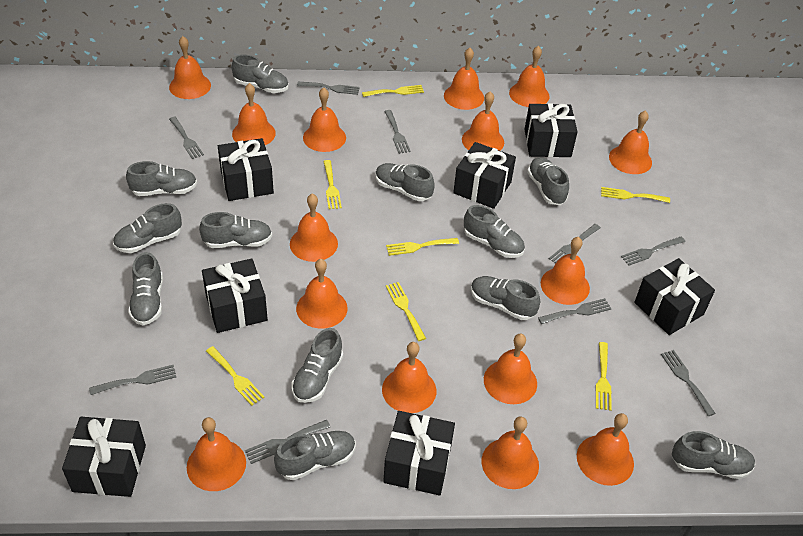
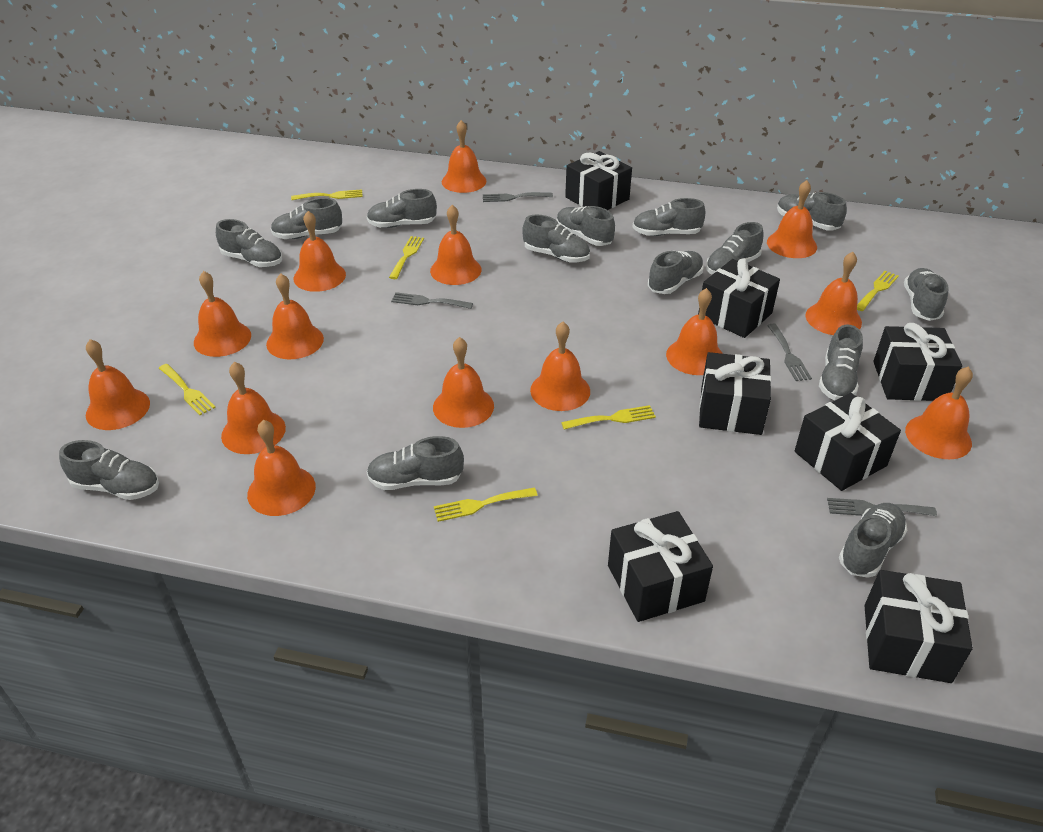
grey fork: [89,365,176,395] [169,117,204,159] [245,420,330,464] [297,82,360,95] [384,110,411,154] [538,298,612,324] [549,224,601,264] [621,237,685,266] [661,350,716,416] = 9 -> [391,292,473,309] [483,192,553,202] [767,324,812,381] [827,498,937,516] = 4
grey shoe: [113,203,182,253] [126,161,197,196] [128,252,163,325] [199,212,272,248] [231,54,289,93] [274,431,355,480] [292,328,343,403] [375,163,435,201] [464,205,525,258] [471,276,540,320] [527,157,569,205] [672,431,755,479] = 12 -> [59,440,159,500] [216,219,282,267] [271,198,342,239] [367,189,437,228] [367,436,464,490] [522,215,590,263] [557,206,615,246] [632,198,706,236] [648,251,704,294] [706,222,763,275] [777,192,847,231] [819,325,863,400] [839,503,907,578] [904,268,949,321] = 14
orange bell: [169,36,211,99] [187,417,246,491] [232,83,276,145] [290,194,338,262] [296,259,348,329] [303,87,346,152] [382,342,436,413] [444,48,484,110] [462,91,504,151] [482,417,539,489] [484,334,537,404] [509,46,549,107] [541,237,590,305] [577,413,634,486] [609,110,652,174] = 15 -> [86,339,150,430] [194,271,251,357] [221,362,286,454] [247,420,316,516] [266,273,324,359] [294,211,346,292] [430,205,482,285] [433,337,494,428] [442,120,486,193] [530,322,590,411] [666,288,723,375] [767,180,817,258] [806,252,862,335] [905,366,973,459] = 14
yellow fork: [206,346,265,406] [323,160,342,209] [362,85,424,97] [386,238,459,256] [386,282,426,341] [596,342,612,411] [601,187,670,203] = 7 -> [159,364,216,415] [291,189,363,200] [389,236,424,279] [434,487,538,522] [561,405,656,430] [857,271,899,311] = 6

